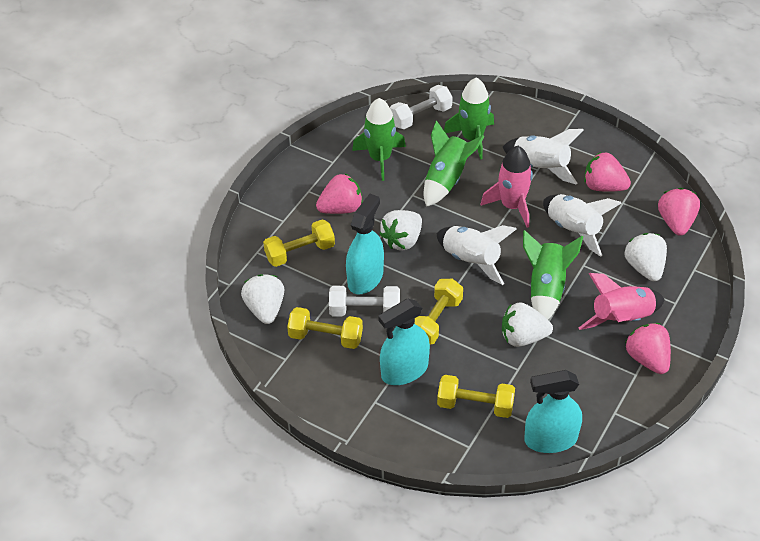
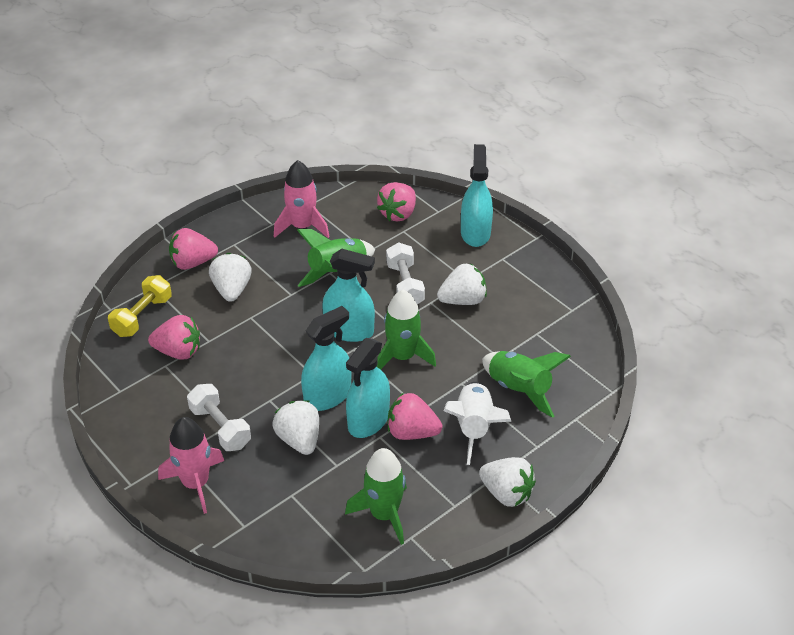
turquoise spray bottle: [346,194,384,294] [378,299,430,385] [524,370,582,453] = 3 -> [301,306,352,411] [322,249,375,342] [346,338,390,438] [461,144,493,247] = 4
white rocket: [437,225,517,285] [503,129,584,184] [543,194,622,257] = 3 -> [444,382,512,465] = 1
yellow dumbbell: [263,220,335,267] [287,307,363,349] [415,279,463,345] [437,375,515,418] = 4 -> [108,275,172,337] = 1

